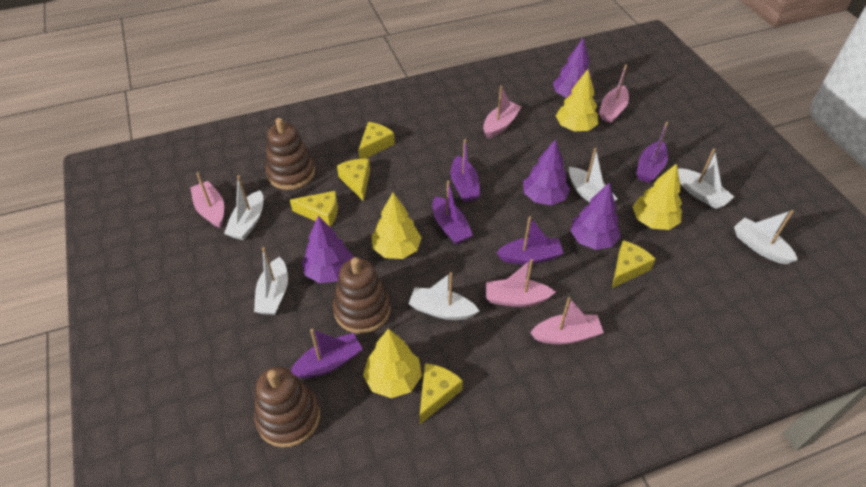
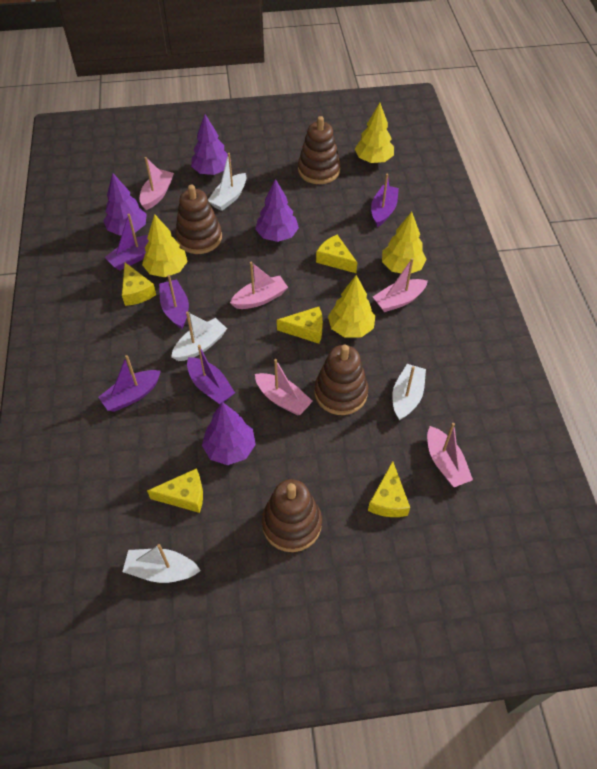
brown stacking toy: [254,367,320,448] [265,118,315,190] [333,257,391,334] = 3 -> [175,184,222,254] [262,479,322,552] [298,116,341,184] [315,345,368,415] = 4
white boat: [224,175,263,240] [254,247,288,315] [409,272,479,320] [569,148,618,203] [678,148,734,209] [734,210,798,264] = 6 -> [122,544,201,583] [171,311,227,361] [208,153,246,211] [392,364,426,420] = 4

